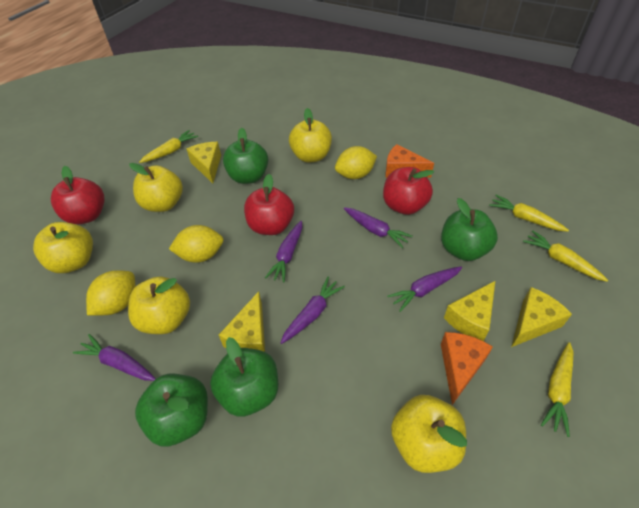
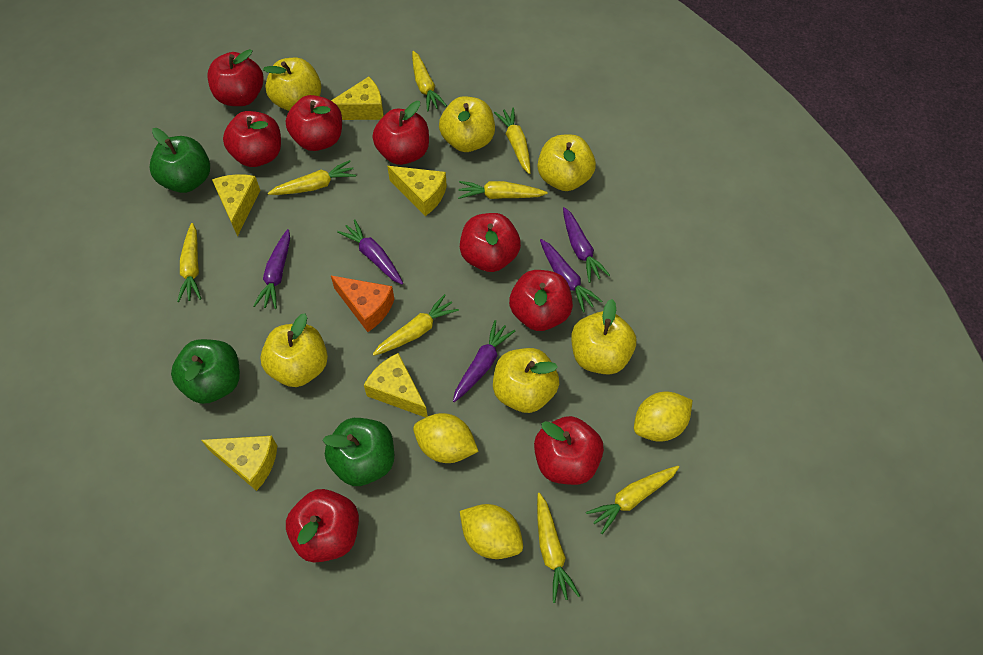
green apple: [135,374,208,446] [210,337,278,417] [223,128,268,184] [441,198,498,261] = 4 -> [149,128,210,193] [171,339,240,404] [322,418,394,486] = 3
orange cheese: [386,144,434,178] [441,332,493,405] = 2 -> [331,276,394,332] = 1
red apple: [51,166,105,224] [244,174,294,235] [383,167,434,215] = 3 -> [208,49,263,106] [223,111,281,167] [286,95,342,151] [286,489,359,562] [372,101,429,165] [460,213,521,272] [509,270,573,331] [534,416,604,485] = 8
yellow apple: [33,222,93,273] [128,276,190,334] [129,163,183,212] [289,108,332,163] [391,395,467,473] = 5 -> [260,313,328,387] [263,58,321,111] [439,96,495,152] [493,348,559,413] [538,135,596,191] [571,299,636,375] = 6
yellow carrot: [139,130,198,163] [489,195,569,232] [523,231,608,282] [541,342,573,437] = 4 -> [177,223,201,302] [268,160,356,195] [373,294,459,356] [412,51,447,111] [458,181,547,199] [494,107,530,174] [537,493,580,603] [586,466,679,534] = 8
yellow cheese: [187,142,221,183] [219,291,265,352] [444,281,495,341] [511,287,572,347] = 4 -> [201,436,277,491] [212,174,261,237] [331,77,384,120] [364,353,428,418] [387,166,447,216] = 5

